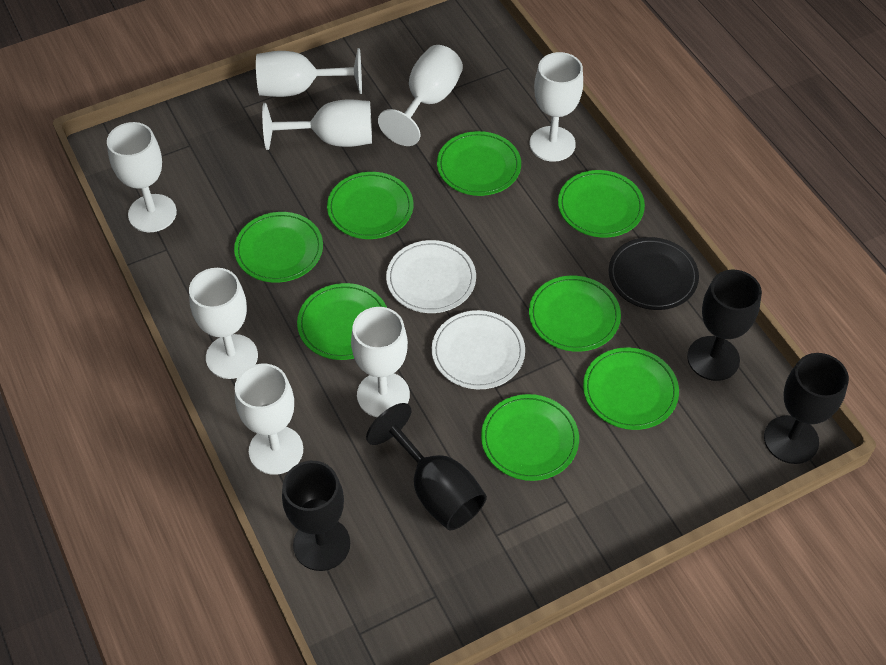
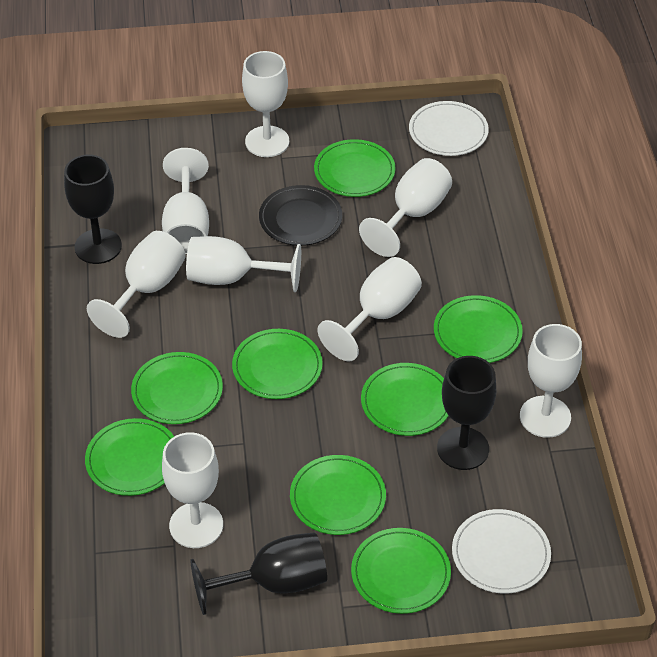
black goblet: [282,461,350,571] [366,403,487,530] [687,270,762,381] [764,353,849,464] = 4 -> [64,155,122,264] [190,532,327,615] [437,356,496,470] = 3

